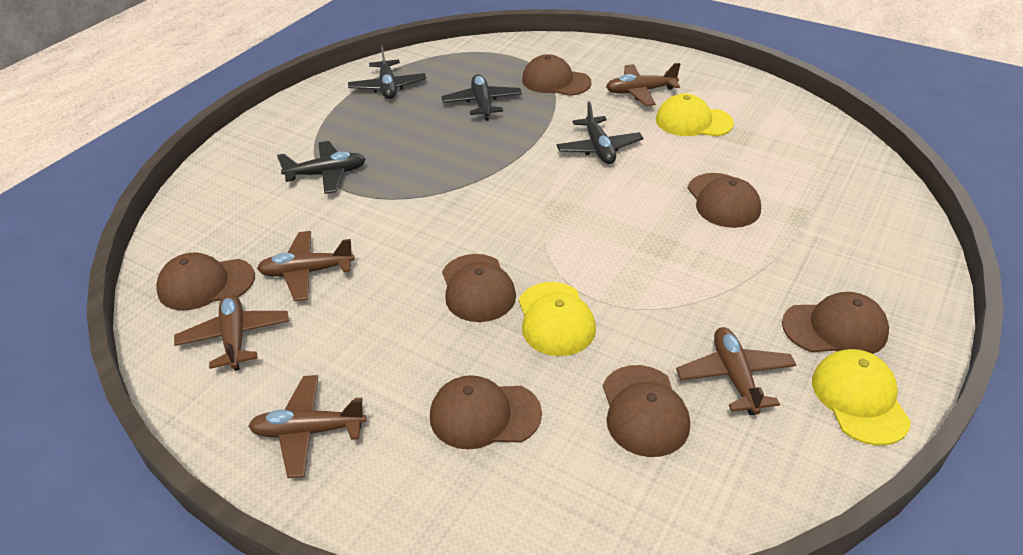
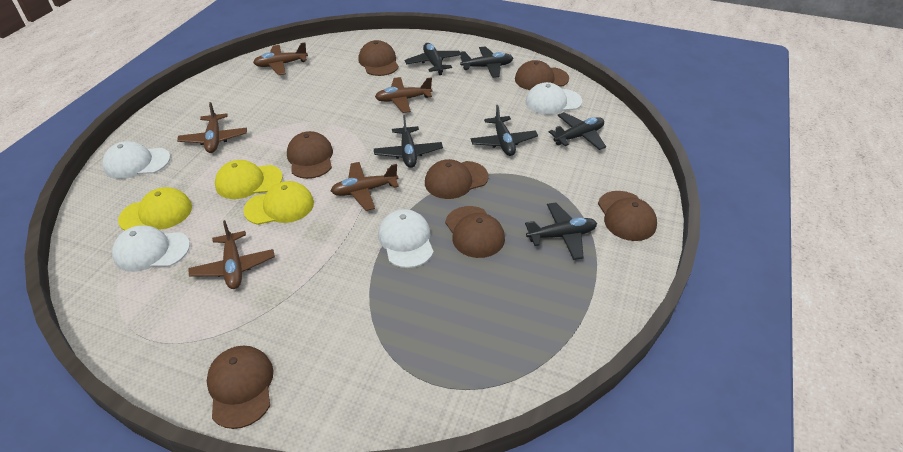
black plane: [277,141,366,194] [348,45,426,99] [441,74,522,121] [557,101,643,164] = 4 -> [374,115,443,168] [405,43,461,75] [460,46,513,78] [471,105,538,156] [525,202,597,260] [549,112,606,150] = 6
white cap: none = 0 -> [102,141,170,179] [112,225,190,272] [378,209,434,268] [525,82,582,115] = 4

